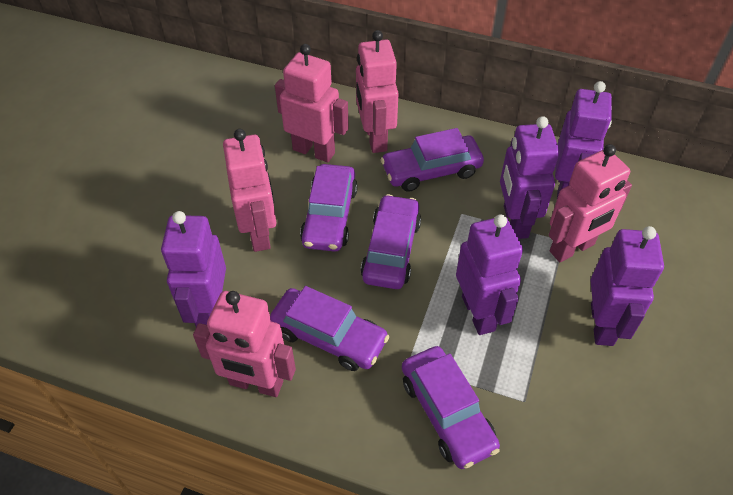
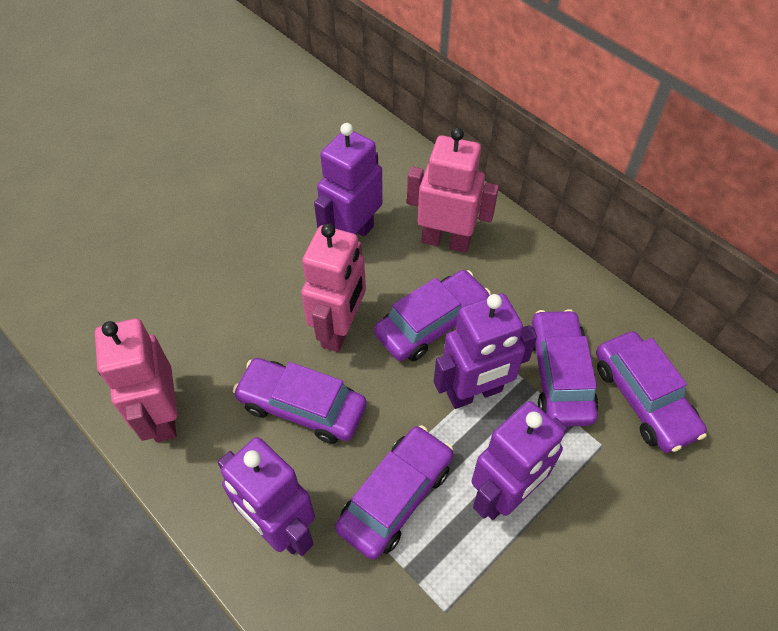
pink robot: [193,291,296,397] [223,129,277,252] [275,44,349,163] [356,30,399,153] [549,144,632,262] = 5 -> [95,318,177,442] [301,223,366,352] [407,127,499,253] = 3
purple robot: [161,211,226,327] [456,214,523,335] [500,116,559,239] [555,81,612,198] [590,226,664,346] = 5 -> [218,437,315,556] [314,123,383,237] [434,293,537,409] [471,401,567,520] = 4

